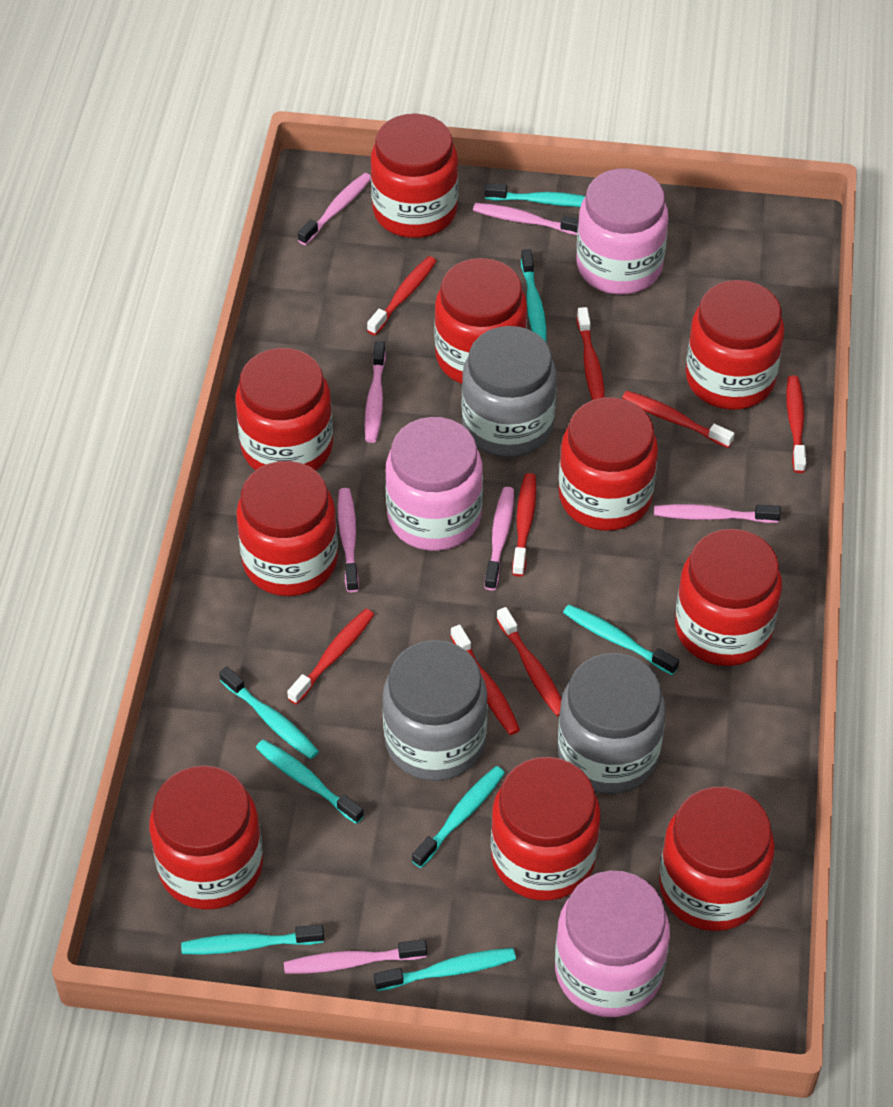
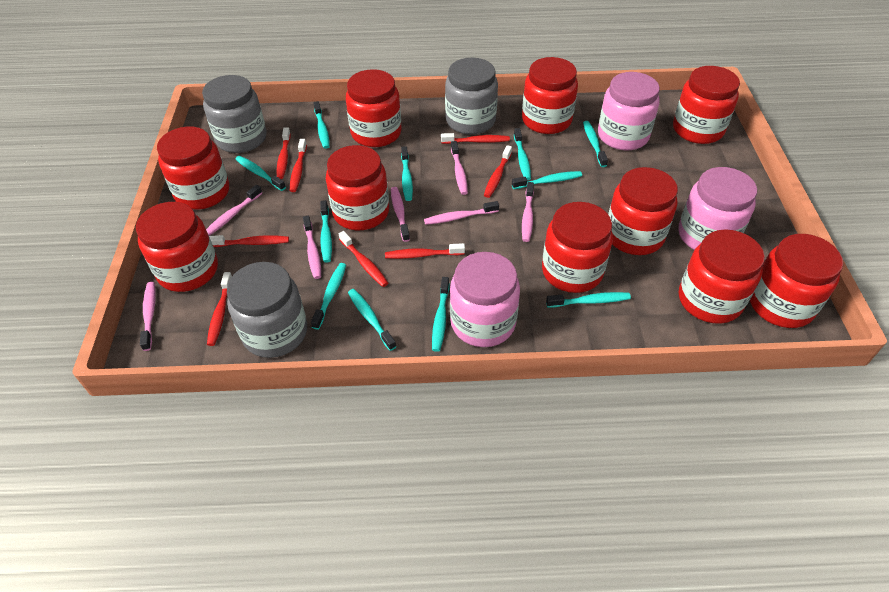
turquoise toothbrush: [181,925,324,954] [219,666,319,759] [256,739,364,824] [374,948,516,991] [412,766,505,868] [484,183,585,207] [521,249,547,342] [563,605,679,675] = 8 -> [235,156,286,191] [311,263,346,330] [313,101,330,149] [320,200,332,263] [348,289,396,351] [401,146,413,201] [432,277,449,352] [512,171,582,189] [514,128,531,180] [546,292,631,308] [583,121,608,167] = 11

